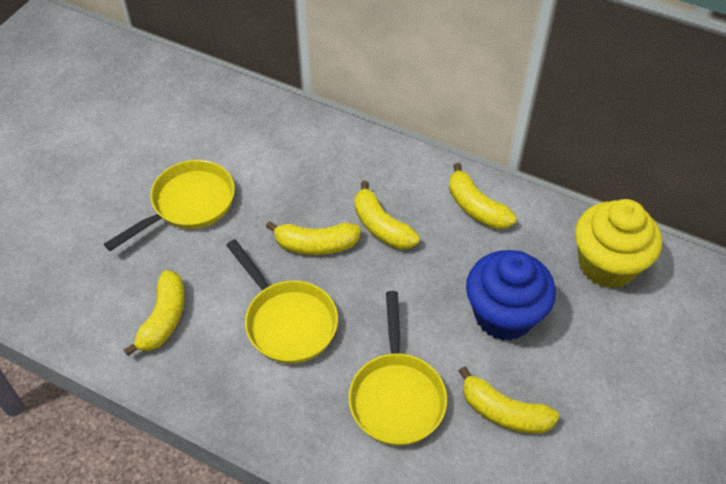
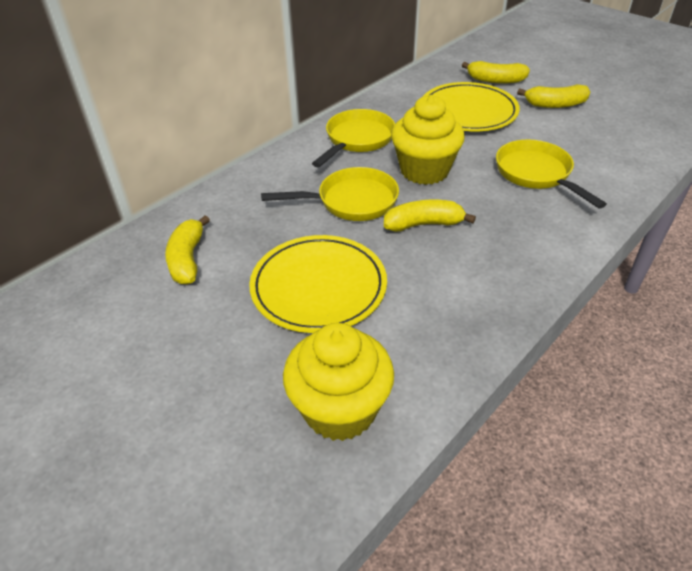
blue cupcake: [466,250,556,341] = 1 -> none = 0
yellow banana: [124,270,185,356] [266,221,361,255] [355,181,420,249] [449,163,517,229] [459,366,559,434] = 5 -> [165,215,210,284] [384,200,476,232] [462,61,530,84] [517,84,590,108] = 4
yellow cupcake: [575,199,662,288] = 1 -> [283,323,394,441] [391,95,465,185] = 2
yellow plate: none = 0 -> [249,235,387,333] [424,82,520,131] = 2

